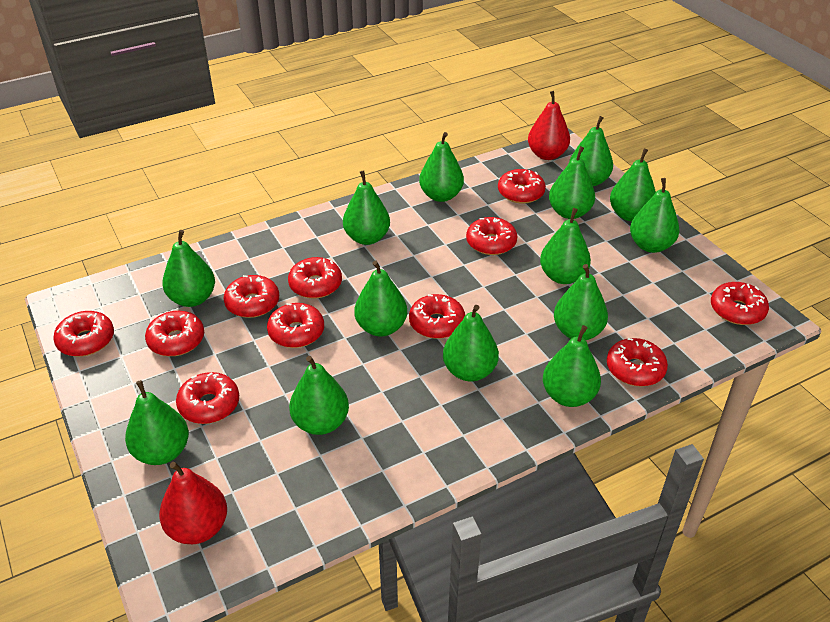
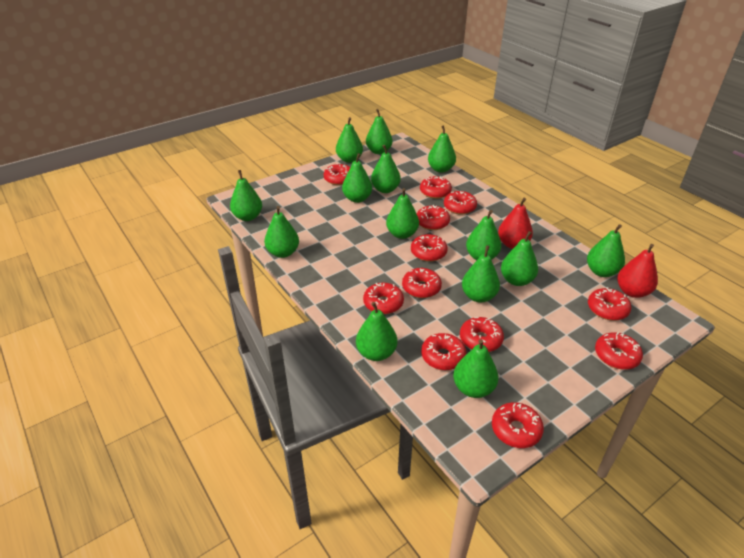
red donut: [53,311,114,357] [145,311,204,356] [176,372,239,424] [224,275,279,318] [267,303,324,348] [288,257,342,299] [409,294,465,339] [466,217,517,255] [498,169,546,204] [607,338,668,386] [711,282,769,325] = 11 -> [324,163,351,185] [363,283,404,314] [402,268,442,298] [411,234,448,262] [417,205,450,230] [420,176,452,199] [421,333,466,370] [444,191,477,215] [460,317,504,352] [492,402,544,448] [588,287,632,320] [595,332,643,370] = 12

